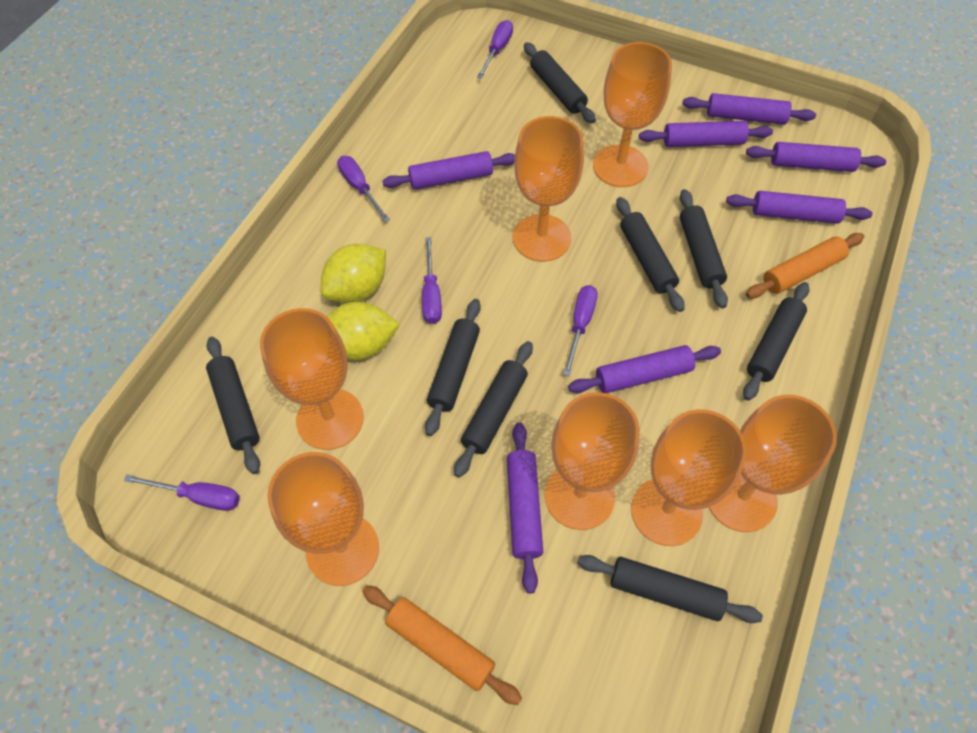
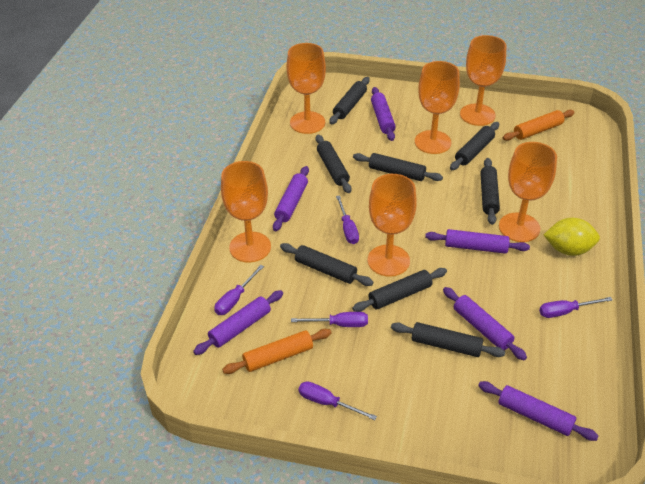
orange goblet: [260,308,364,450] [267,452,379,586] [513,116,584,262] [545,392,640,530] [593,42,672,187] [631,409,747,546] [709,395,837,532] = 7 -> [221,161,271,263] [287,43,326,134] [368,174,417,277] [415,61,460,154] [460,35,506,126] [499,142,557,242] = 6
purple rolling pin: [382,151,515,190] [507,423,543,594] [568,345,721,393] [639,121,773,147] [682,93,816,125] [726,191,873,224] [746,142,886,172] = 7 -> [193,290,283,355] [273,166,309,231] [371,87,396,141] [425,229,530,254] [443,287,527,360] [478,381,599,441] = 6
yellow lemon: [321,244,386,303] [327,302,400,360] = 2 -> [544,218,600,256] = 1

